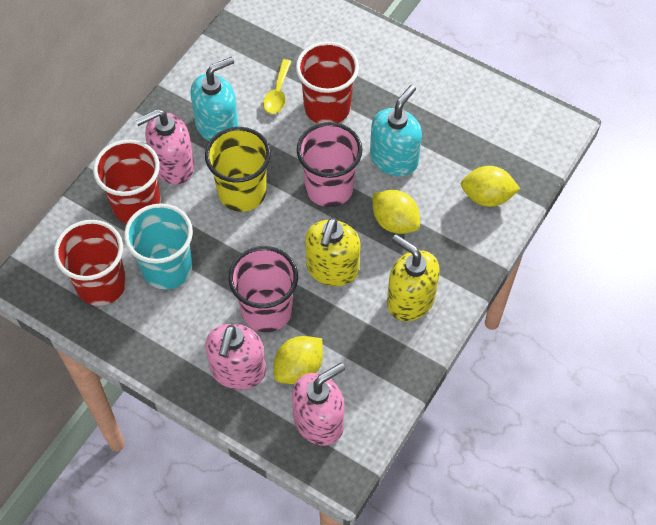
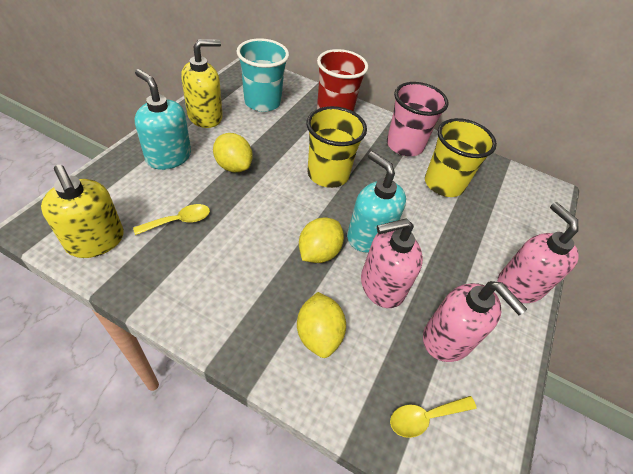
pink cup: [229,246,298,332] [297,122,363,207] = 2 -> [387,82,449,156] = 1
red cup: [54,220,126,306] [93,140,161,224] [296,41,359,124] = 3 -> [317,49,368,112] = 1
yellow cup: [205,127,271,212] = 1 -> [307,106,367,188] [425,118,497,197] = 2
yellow spoon: [263,59,292,114] = 1 -> [133,204,210,235] [390,396,477,438] = 2

